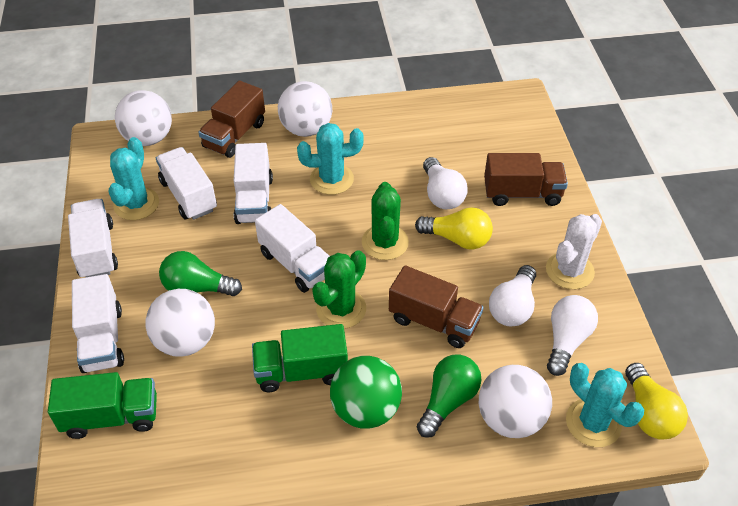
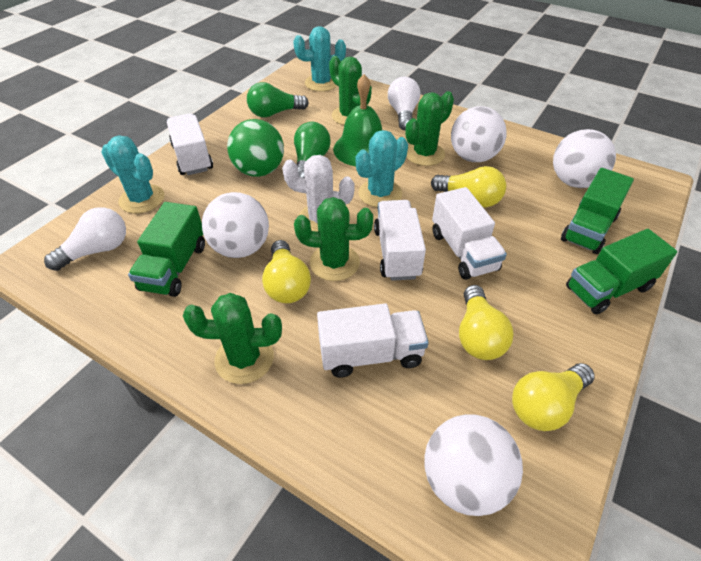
brown truck: [198,81,265,158] [389,265,484,348] [484,153,568,206] = 3 -> none = 0
green bell: none = 0 -> [333,74,382,166] = 1
green cactus: [312,250,366,329] [362,182,409,260] = 2 -> [183,293,282,384] [294,197,373,281] [329,56,372,125] [405,91,454,166] = 4
green truck: [48,372,157,439] [252,324,348,392] = 2 -> [128,202,205,297] [561,168,634,254] [566,229,677,314] = 3
white light bulb: [423,157,468,209] [489,265,536,326] [547,295,598,376] = 3 -> [44,207,126,271] [388,77,420,130] = 2
white truck: [68,199,118,277] [72,274,124,373] [156,147,217,220] [234,143,273,224] [255,204,330,293] = 5 -> [167,113,213,175] [317,304,429,378] [374,200,426,281] [432,187,507,280] = 4
yellow light bulb: [415,207,493,249] [625,363,688,440] = 2 -> [262,240,311,303] [431,166,506,207] [459,285,514,360] [512,363,595,431] = 4

